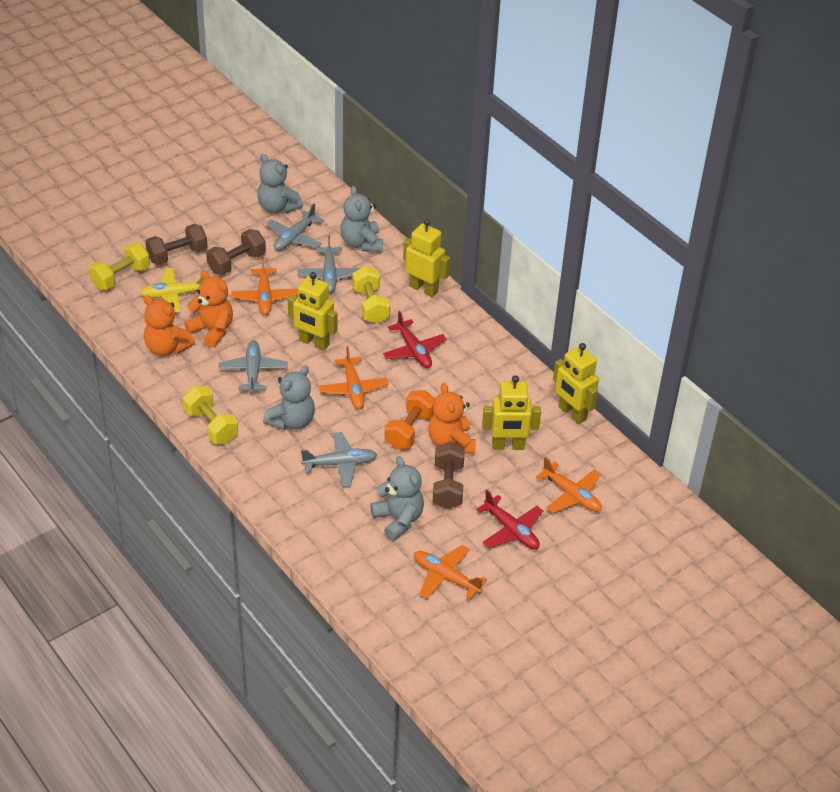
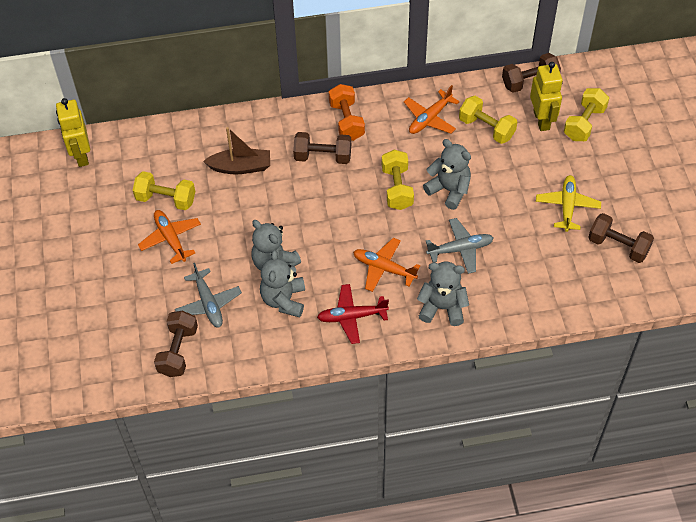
brown boat: none = 0 -> [203,127,270,174] = 1
brown dumbbell: [145,224,208,265] [206,229,266,275] [433,442,465,509] = 3 -> [154,311,198,377] [293,132,351,164] [502,53,561,93] [588,213,654,263] = 4
grey plane: [219,340,287,393] [266,203,323,251] [297,236,360,293] [301,432,377,487] = 4 -> [175,263,242,327] [426,218,494,274] = 2
orange plane: [231,257,297,315] [319,346,389,409] [414,545,487,599] [536,457,602,513] = 4 -> [138,210,201,264] [353,238,420,292] [404,85,459,134] = 3
orange teddy bear: [143,295,195,356] [184,270,233,348] [428,383,476,454] = 3 -> none = 0
red plane: [383,311,447,368] [476,490,543,550] = 2 -> [317,284,389,344] = 1
yellow dumbbell: [89,243,150,290] [183,387,238,444] [352,266,390,324] = 3 -> [133,171,195,210] [382,150,414,210] [459,96,517,144] [564,88,609,141] = 4
yellow robot: [288,272,338,351] [403,219,450,297] [482,375,541,450] [553,343,599,424] = 4 -> [56,98,90,167] [530,62,563,131] = 2

